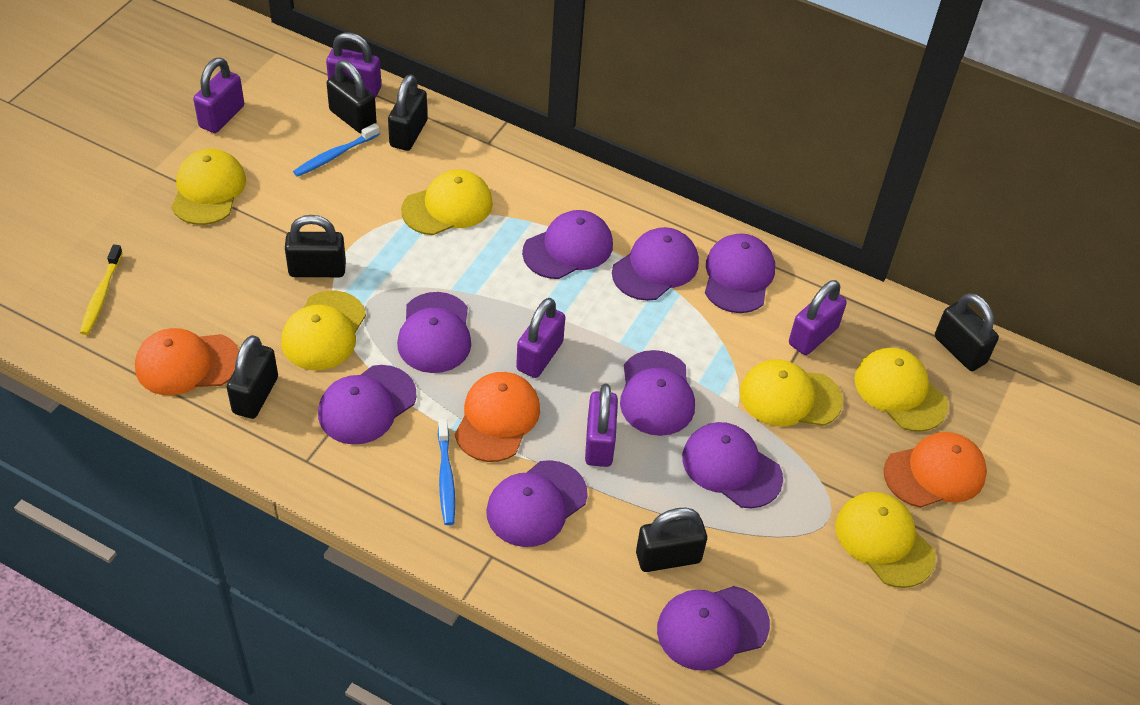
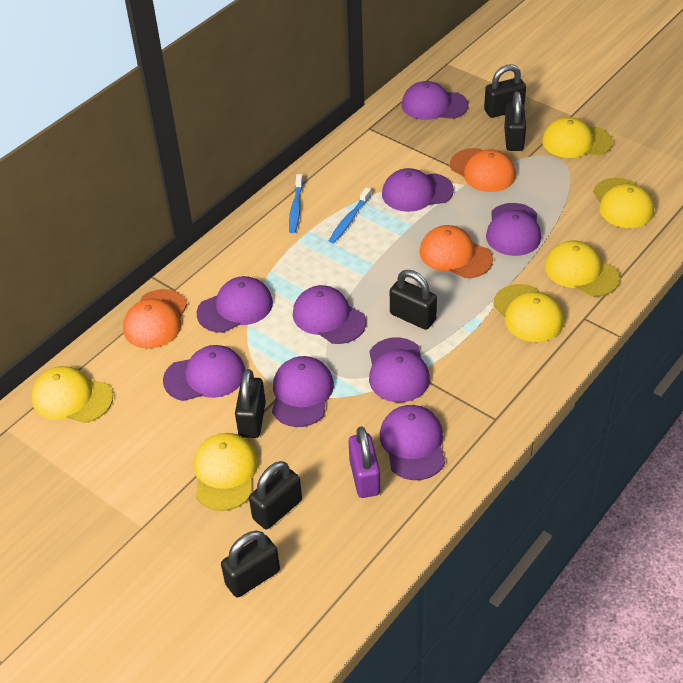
purple padlock: [193,57,244,133] [326,32,381,97] [516,298,565,378] [585,384,618,467] [789,280,847,355] = 5 -> [348,426,380,498] = 1
yellow toothbrush: [80,245,123,335] = 1 -> none = 0

